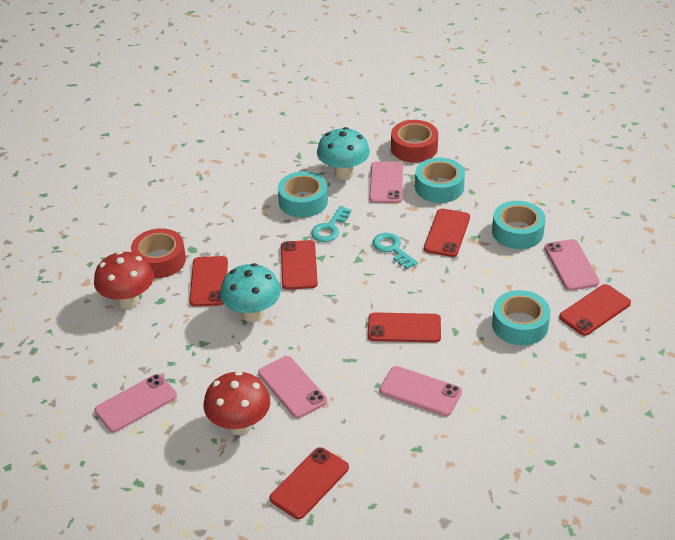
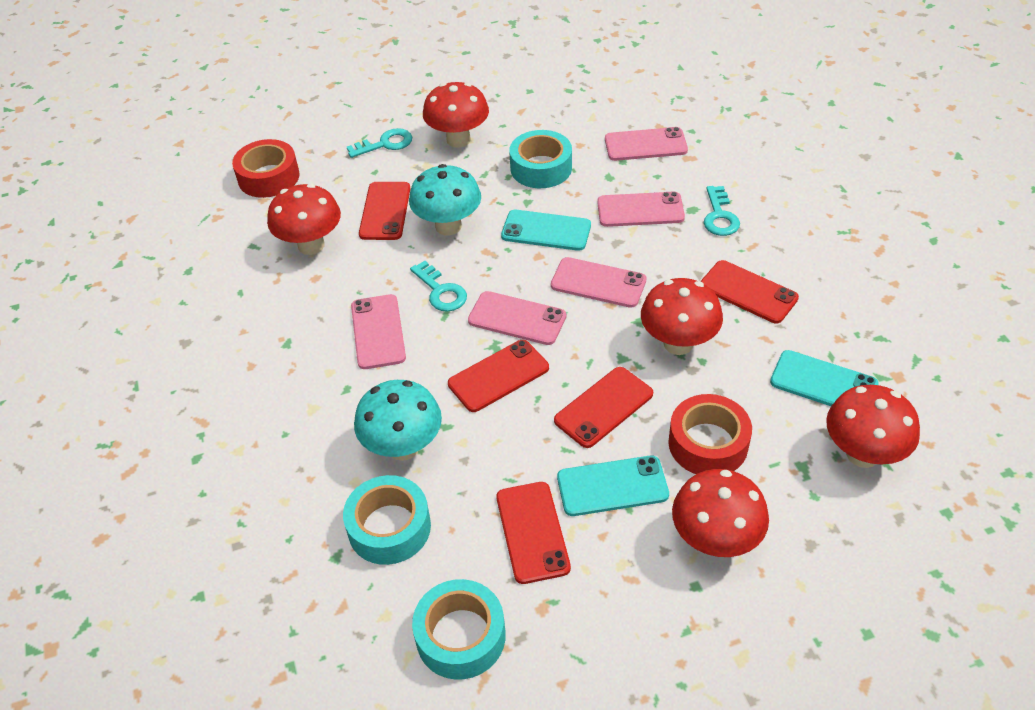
red mushroom: [94,251,154,309] [203,371,270,435] = 2 -> [267,184,341,255] [423,82,489,148] [641,278,723,355] [672,469,769,557] [826,385,920,468] = 5
red phone: [189,256,228,306] [269,447,349,519] [281,240,318,290] [368,312,441,342] [424,209,470,257] [559,284,631,336] = 6 -> [359,182,410,240] [448,340,549,412] [496,482,571,584] [554,367,653,448] [701,260,799,323] = 5
turquoise key: [311,206,351,242] [373,233,418,269] = 2 -> [347,128,412,158] [410,261,467,312] [704,186,740,236] = 3
turquoise phone: none = 0 -> [501,210,591,251] [557,456,669,516] [770,350,879,406] = 3
turquoise tape: [278,171,328,218] [415,158,465,203] [492,201,546,249] [492,290,551,345] = 4 -> [343,475,431,565] [412,579,506,679] [509,130,572,188] = 3

